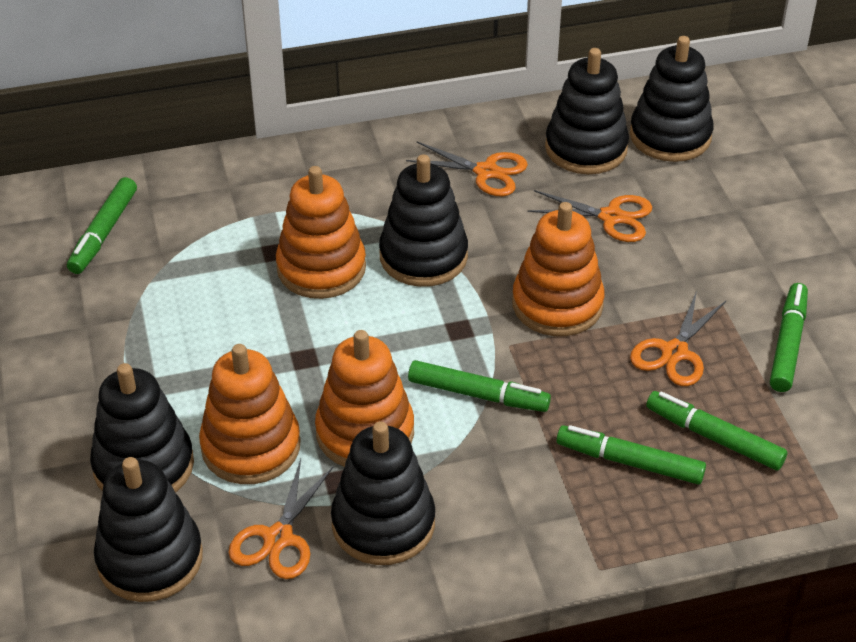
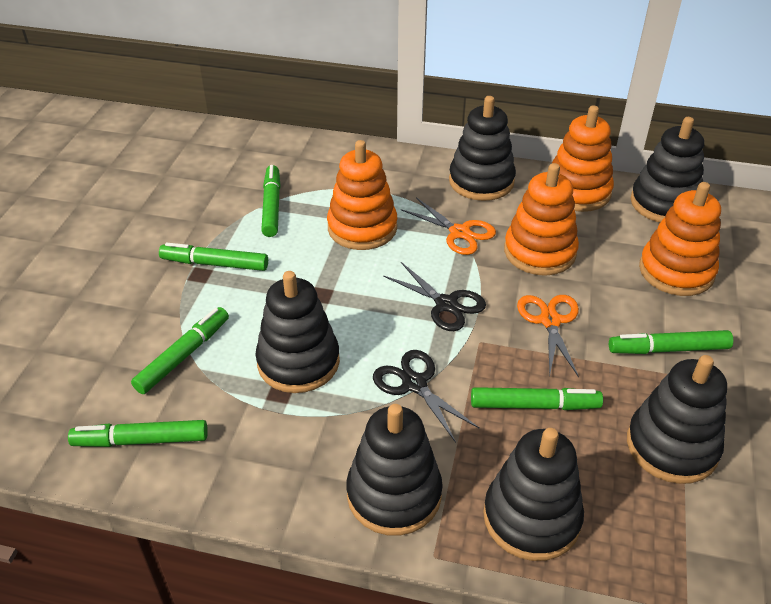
black scissors: none = 0 -> [373,350,480,443] [383,262,486,331] = 2
green marker: [67,177,137,274] [408,360,551,412] [556,425,706,485] [646,391,788,471] [770,283,808,392] = 5 -> [68,420,208,447] [131,307,229,394] [159,243,268,271] [261,165,281,237] [471,387,603,410] [609,330,733,354] = 6
orange scissors: [229,459,334,579] [406,142,528,196] [527,190,652,242] [630,291,727,386] = 4 -> [401,197,496,255] [517,295,579,377] = 2

